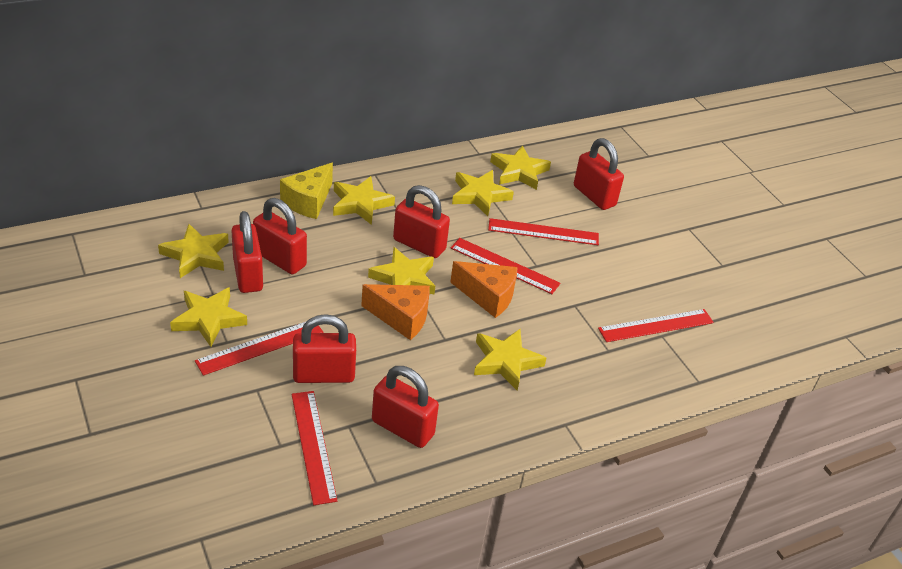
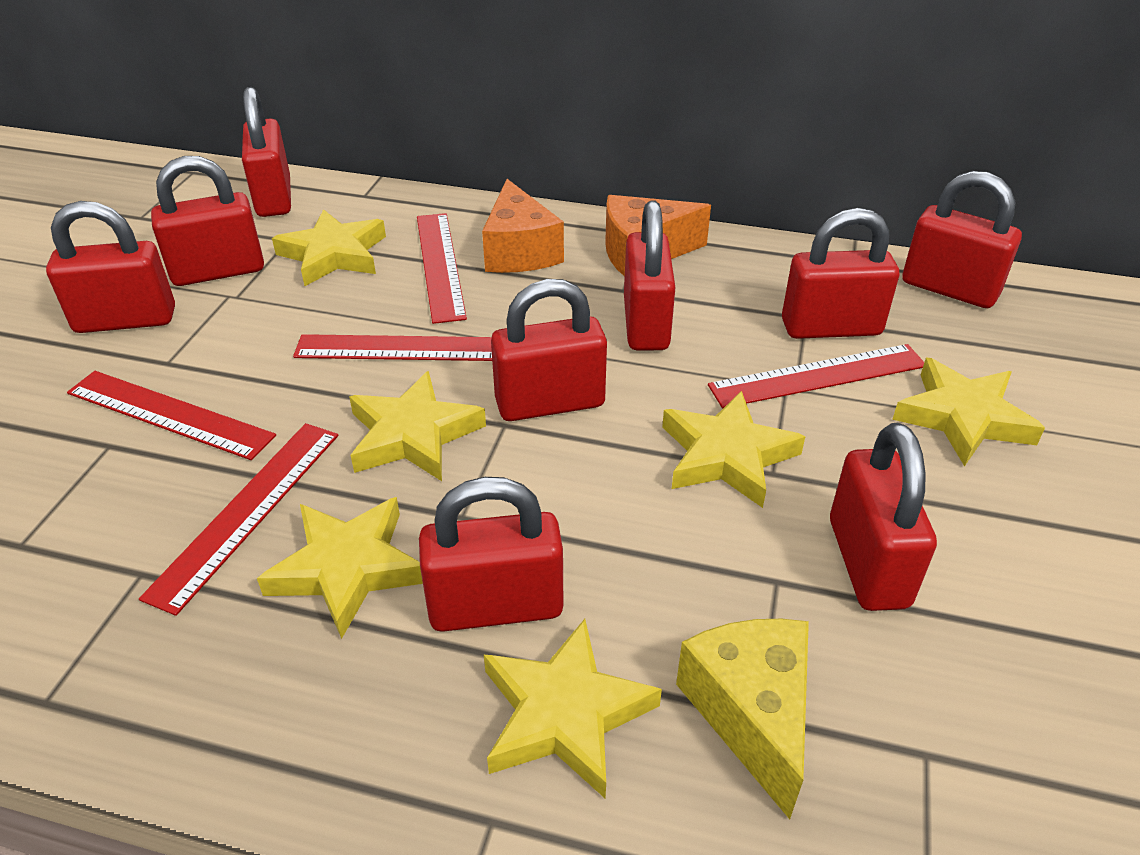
red padlock: [231,211,263,293] [253,198,307,274] [293,314,356,383] [372,366,439,448] [393,185,450,258] [574,138,624,210] = 6 -> [46,201,175,333] [151,156,264,286] [242,87,291,217] [419,477,563,632] [491,279,607,421] [624,201,676,350] [782,208,899,339] [830,423,937,611] [902,171,1022,308] = 9
yellow star: [158,224,229,278] [170,287,247,347] [333,176,395,225] [368,247,435,294] [452,170,514,216] [474,329,546,391] [490,145,551,190] = 7 -> [257,497,423,639] [272,209,386,286] [349,371,486,481] [484,619,662,798] [662,391,805,508] [892,358,1045,467] = 6

